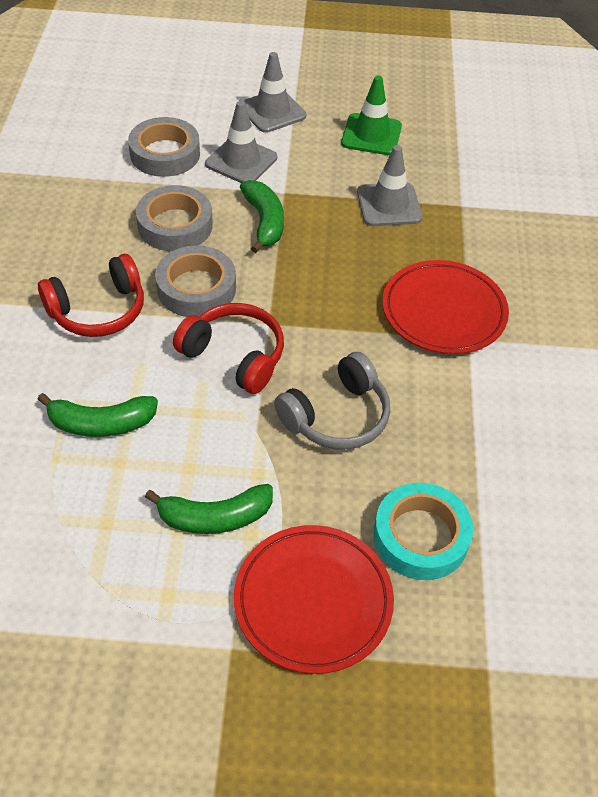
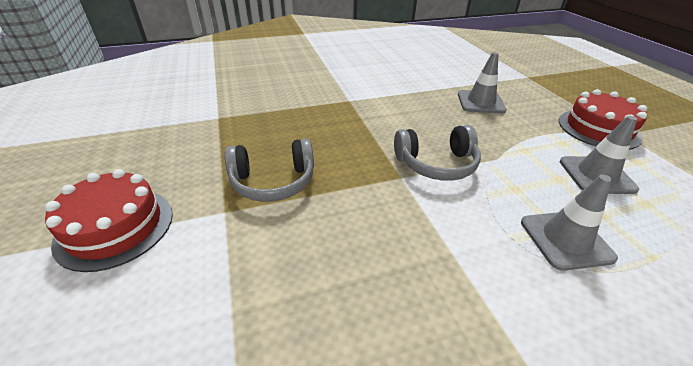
green banana: [37,393,158,437] [145,484,273,534] [240,180,284,253] = 3 -> none = 0
green traffic cone: [341,76,402,155] = 1 -> none = 0
grey headphones: [274,352,390,450] = 1 -> [225,139,314,202] [394,125,481,181] = 2
grey tape: [128,117,200,177] [136,185,213,251] [155,245,236,317] = 3 -> none = 0
red cake: none = 0 -> [45,169,173,272] [559,89,647,150] = 2
red headphones: [38,254,144,337] [173,303,284,394] = 2 -> none = 0
red plate: [234,525,394,674] [382,260,509,354] = 2 -> none = 0
turquoise tape: [373,483,473,580] = 1 -> none = 0

